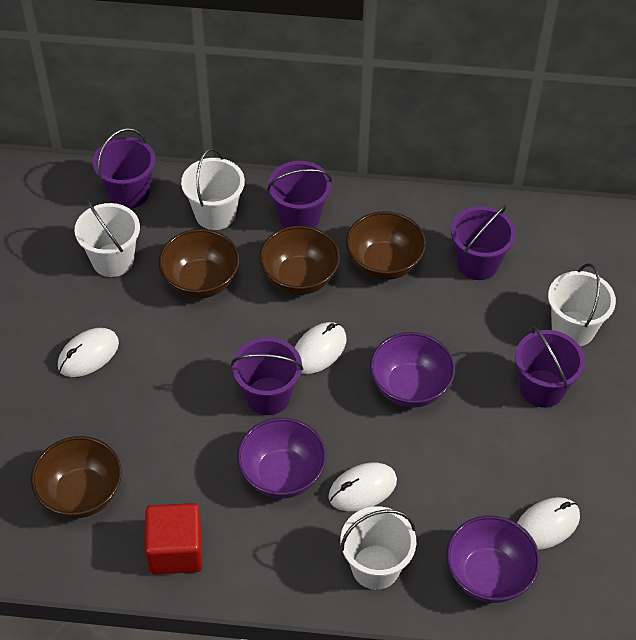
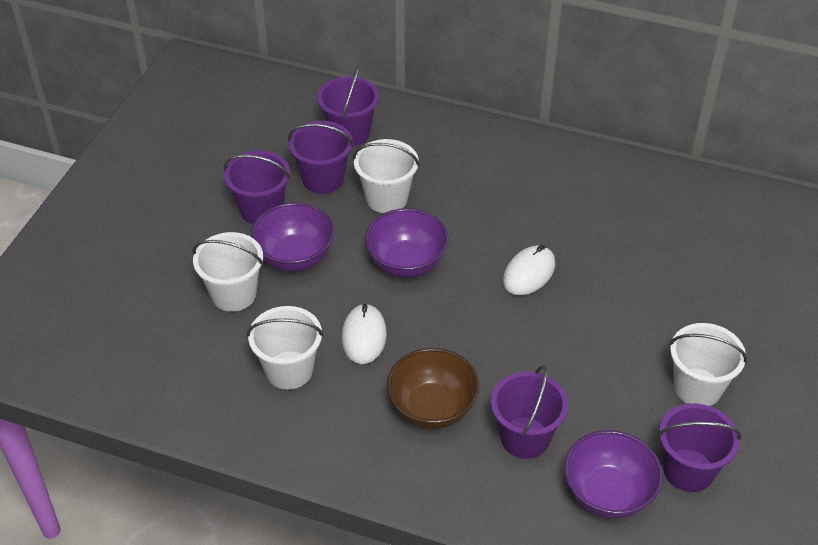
brown bowl: [31,436,122,518] [159,229,240,299] [260,226,340,295] [346,211,426,280] = 4 -> [387,348,479,429] = 1
red cube: [145,503,203,575] = 1 -> none = 0
white mouse: [58,328,119,377] [295,322,346,374] [328,462,397,511] [517,497,580,550] = 4 -> [342,303,387,364] [503,245,556,295] = 2

